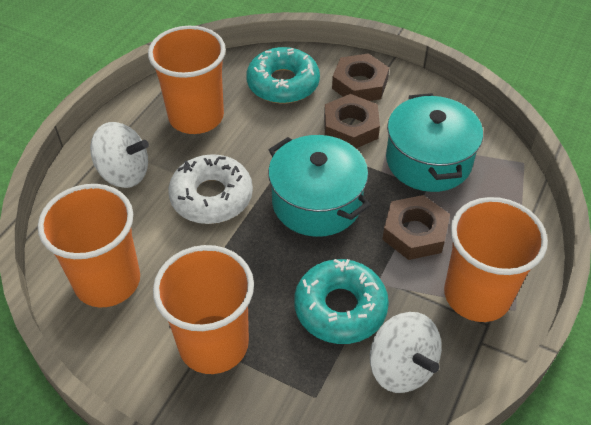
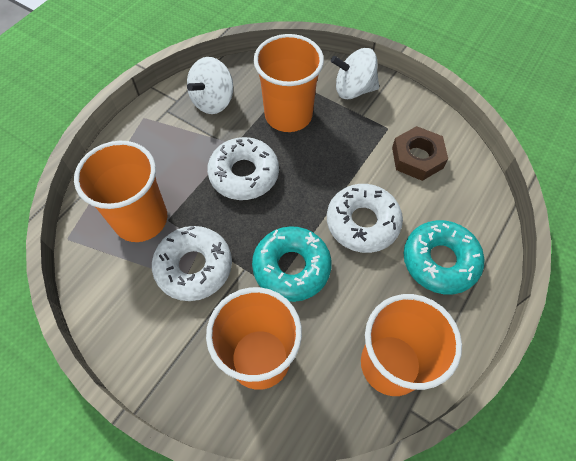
brown nut: [324,94,380,148] [332,54,389,101] [382,195,450,260] = 3 -> [392,126,448,181] = 1
turquoise pot: [268,135,371,237] [386,93,483,192] = 2 -> none = 0
white donut: [168,154,253,224] = 1 -> [152,226,232,301] [207,137,279,200] [327,184,403,253] = 3

